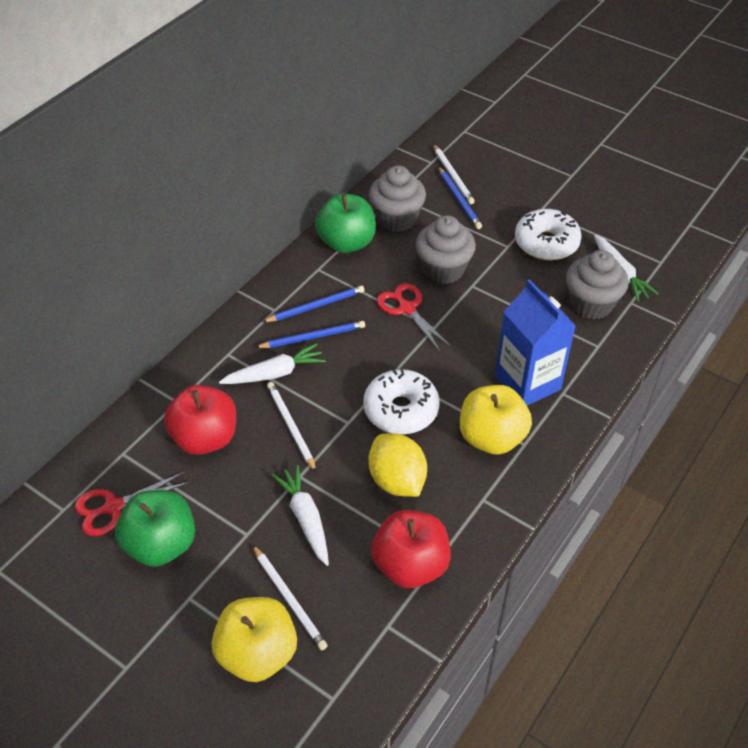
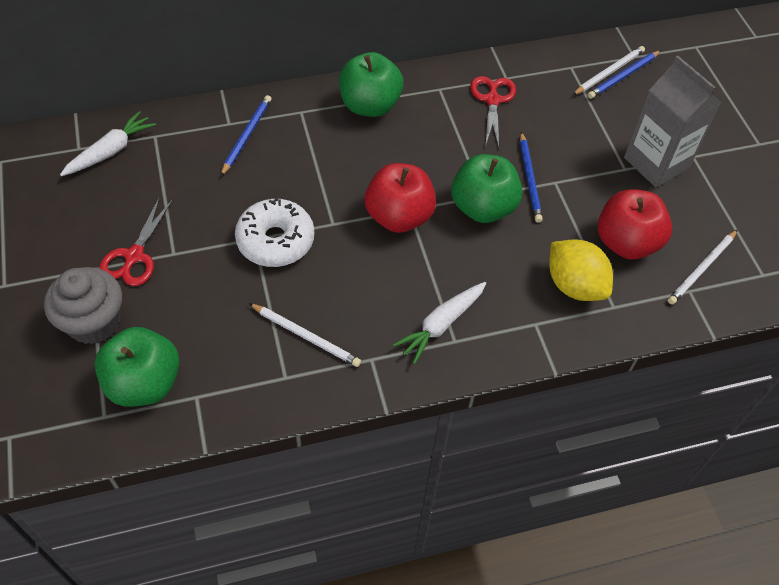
blue carton: [495,279,576,406] = 1 -> none = 0
green apple: [115,490,195,567] [315,194,376,253] = 2 -> [95,327,179,407] [339,52,404,117] [451,154,522,223] = 3
grey carton: none = 0 -> [624,56,721,187] = 1
grey cupcake: [369,165,426,232] [415,215,476,284] [566,250,629,320] = 3 -> [44,267,122,344] = 1
white carrot: [219,343,326,384] [272,465,329,566] [594,234,659,302] = 3 -> [60,111,156,176] [393,282,486,364] = 2
white donut: [363,369,439,434] [515,209,582,260] = 2 -> [235,197,314,267] = 1
yellow apple: [212,597,297,682] [460,385,532,455] = 2 -> none = 0

